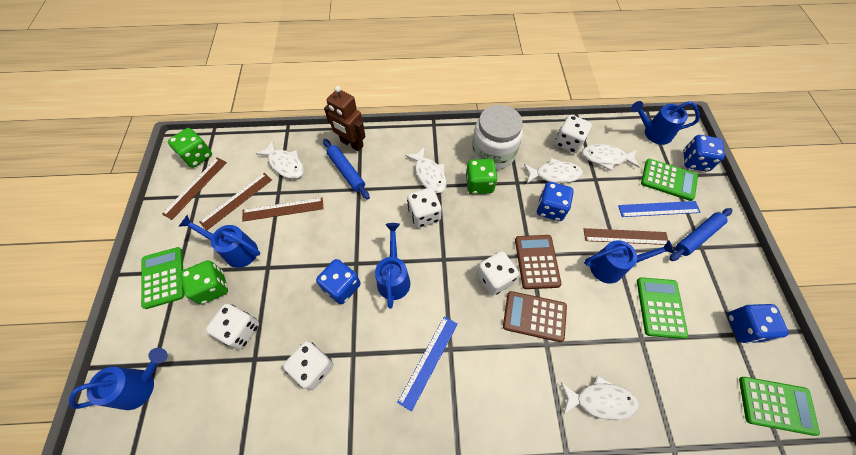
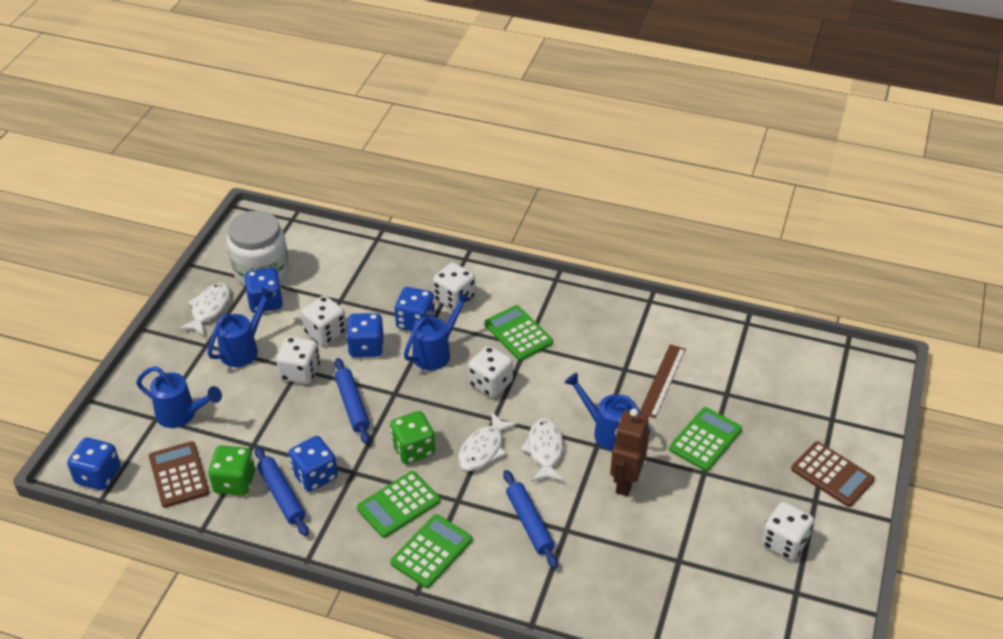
blue dice: [316,259,361,304] [537,182,574,221] [683,135,725,172] [728,304,789,343] = 4 -> [67,438,121,490] [245,268,283,313] [288,436,338,492] [346,313,384,357] [394,287,435,331] = 5
blue rolling pin: [323,139,370,200] [670,208,732,261] = 2 -> [254,447,309,536] [335,358,370,444] [503,470,558,569] = 3
blue ruler: [397,316,458,412] [618,201,701,217] = 2 -> none = 0
blue watering can: [69,348,168,410] [178,215,260,268] [375,223,410,309] [584,240,675,284] [631,101,700,145] = 5 -> [136,366,222,428] [207,287,275,367] [404,292,472,370] [564,373,650,451] = 4
brown ruler: [162,158,227,220] [199,173,272,230] [242,198,323,222] [584,228,668,245] = 4 -> [640,344,686,418] = 1
green dice: [168,128,212,168] [180,260,228,304] [466,159,498,194] = 3 -> [208,446,255,496] [390,411,435,464] = 2
white fish: [256,140,304,179] [405,147,446,193] [524,158,583,183] [561,375,639,420] [582,144,640,171] = 5 -> [178,283,231,336] [458,411,518,471] [520,418,564,482] = 3

